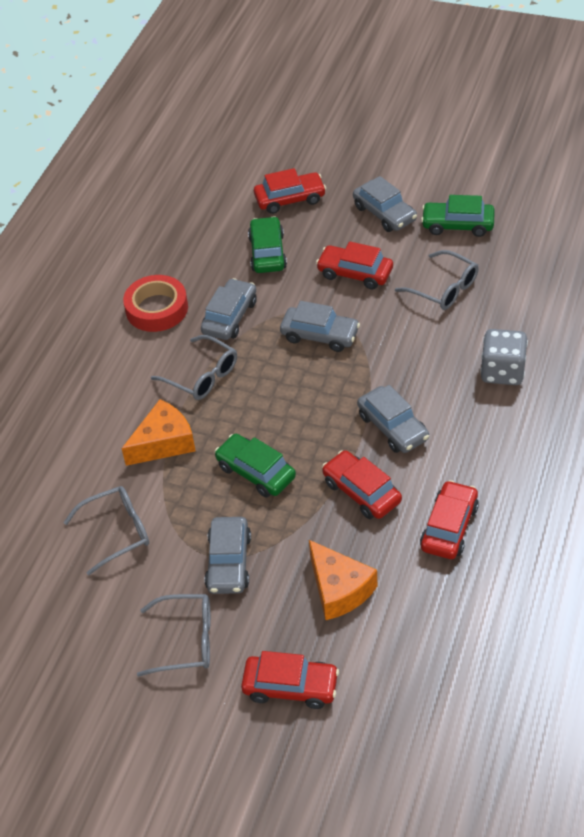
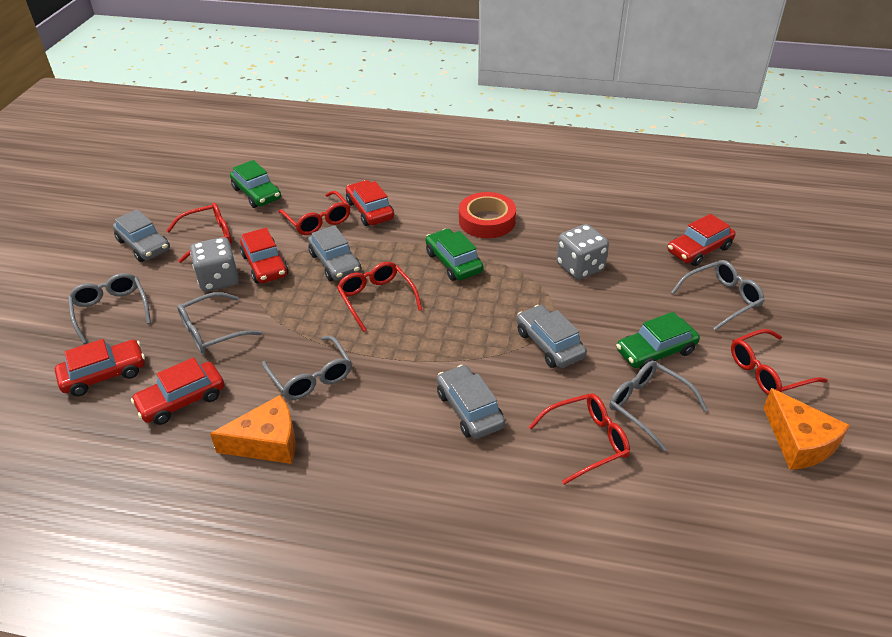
grey car: [201,278,257,340] [205,517,251,594] [280,301,360,352] [353,176,417,232] [357,385,429,453] = 5 -> [113,209,170,262] [308,225,361,281] [437,365,505,439] [517,305,587,368] = 4
grey dice: [480,329,528,385] = 1 -> [190,237,239,292] [557,224,609,280] = 2
grey glasses: [63,486,149,575] [137,594,211,677] [151,335,237,400] [395,250,479,310] = 4 -> [68,273,151,344] [177,292,262,354] [262,336,351,400] [609,361,708,452] [671,260,765,331] = 5
red glasses: none = 0 -> [166,203,232,263] [278,191,350,235] [337,262,422,332] [529,393,630,485] [731,329,828,395] = 5

